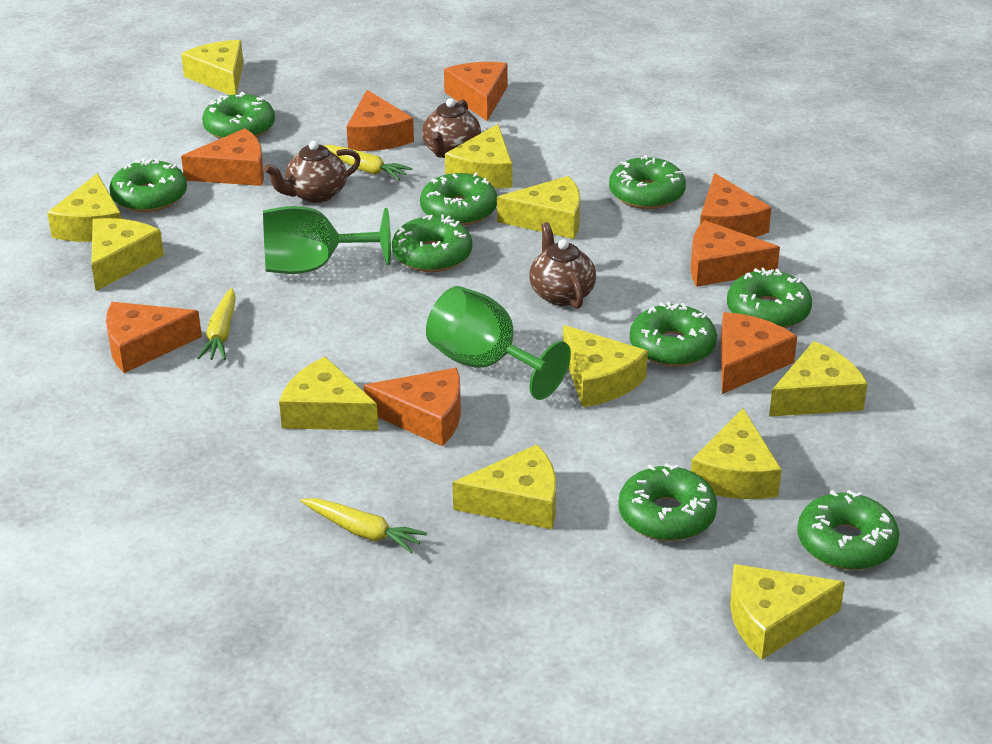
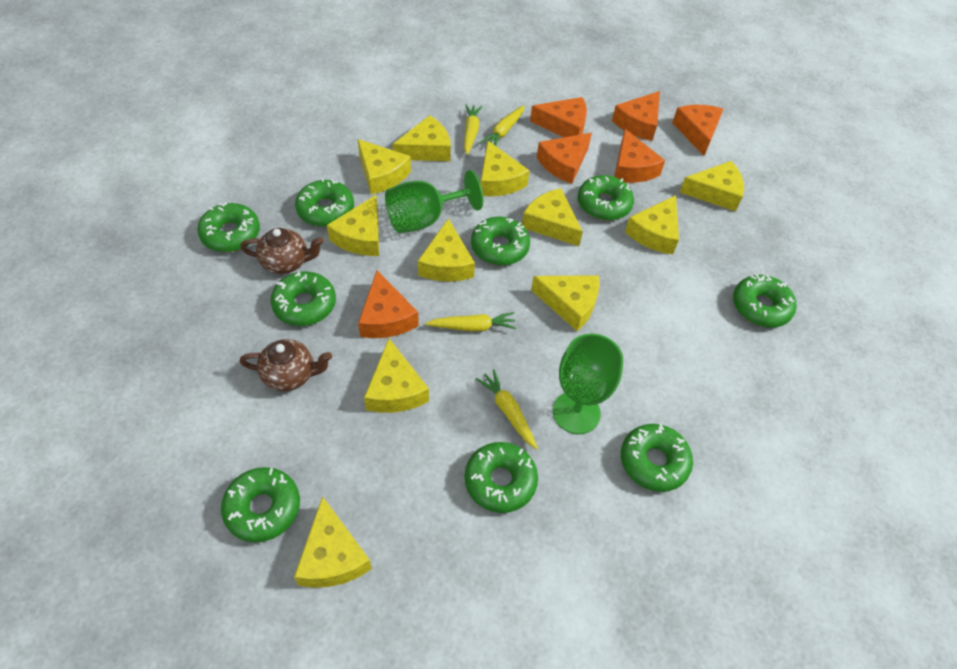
brown teapot: [264,141,361,203] [422,98,481,158] [529,222,596,309] = 3 -> [240,228,324,274] [240,339,332,391] = 2
orange cheese: [106,302,202,373] [181,128,264,186] [346,90,414,151] [364,368,461,446] [444,62,507,121] [691,220,780,287] [700,173,772,237] [721,312,797,394] = 8 -> [358,270,419,338] [530,97,587,137] [537,133,592,184] [612,91,660,141] [614,129,665,183] [672,105,723,156] = 6
yellow carrot: [197,288,236,360] [300,498,427,554] [323,145,412,180] = 3 -> [425,312,516,332] [464,104,482,155] [476,369,538,450] [480,105,525,146] = 4

